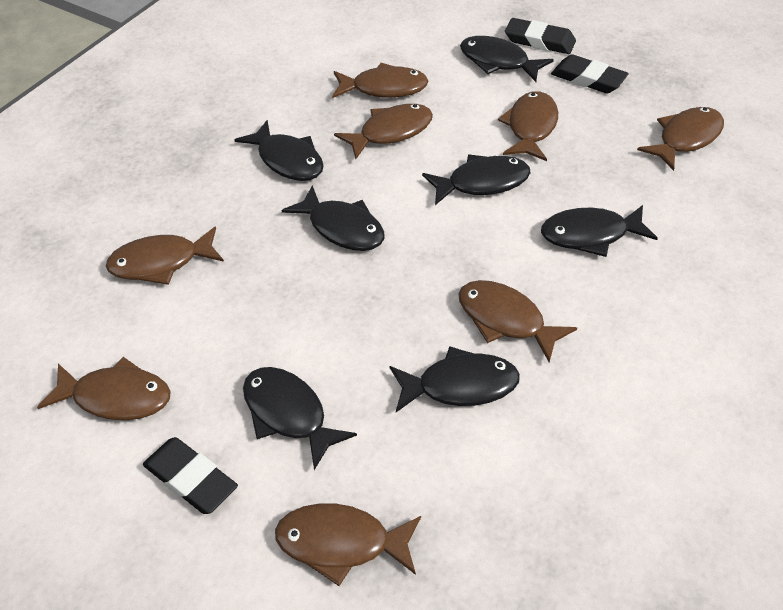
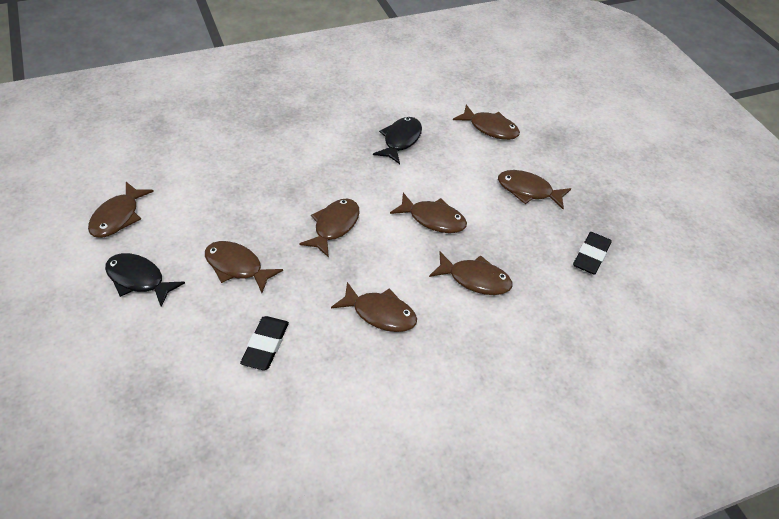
black eraser: [143,437,238,514] [505,18,576,54] [551,54,629,94] = 3 -> [240,316,289,370] [573,232,612,275] = 2
black fish: [234,120,324,181] [243,367,357,470] [282,185,384,251] [390,346,520,412] [422,154,531,205] [460,36,554,82] [541,205,658,257] = 7 -> [105,253,185,307] [373,117,422,164] = 2

